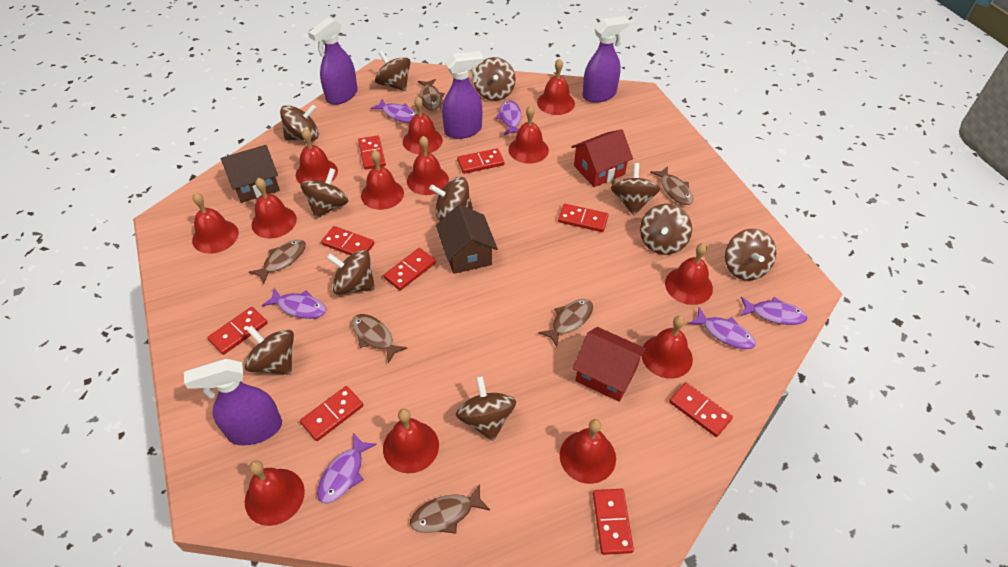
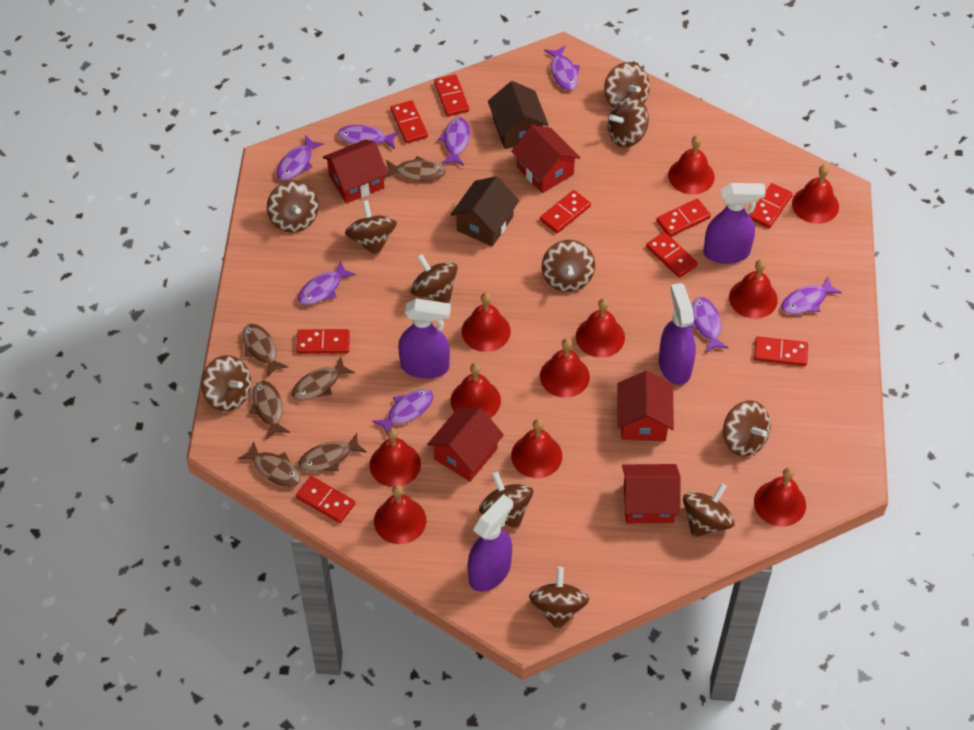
purple fish: [262,288,326,319] [317,433,377,504] [370,99,417,123] [496,100,521,135] [688,308,756,349] [741,297,808,325] = 6 -> [276,135,324,180] [298,261,356,305] [337,125,399,149] [372,389,433,436] [438,117,470,166] [544,46,580,90] [689,297,729,353] [781,276,842,314] = 8
red bell: [192,193,239,254] [245,460,305,526] [252,178,297,239] [296,129,338,184] [361,150,404,210] [383,409,439,473] [403,97,443,154] [407,136,449,195] [509,105,549,164] [537,58,575,115] [560,419,616,484] [641,315,693,379] [665,243,713,305] = 13 -> [369,428,421,487] [374,485,426,544] [451,363,501,418] [462,292,511,352] [511,419,562,478] [540,338,590,398] [576,298,625,358] [668,135,715,195] [729,259,778,319] [754,467,806,527] [792,164,839,224] = 11
red house: [571,129,633,187] [573,327,647,402] = 2 -> [323,139,388,203] [427,407,504,482] [511,125,581,193] [618,371,674,441] [622,464,681,523] = 5

